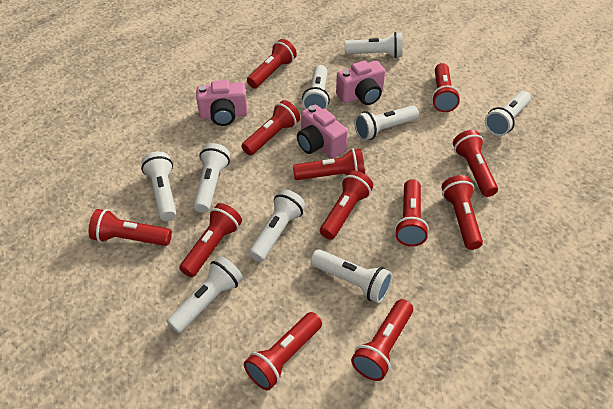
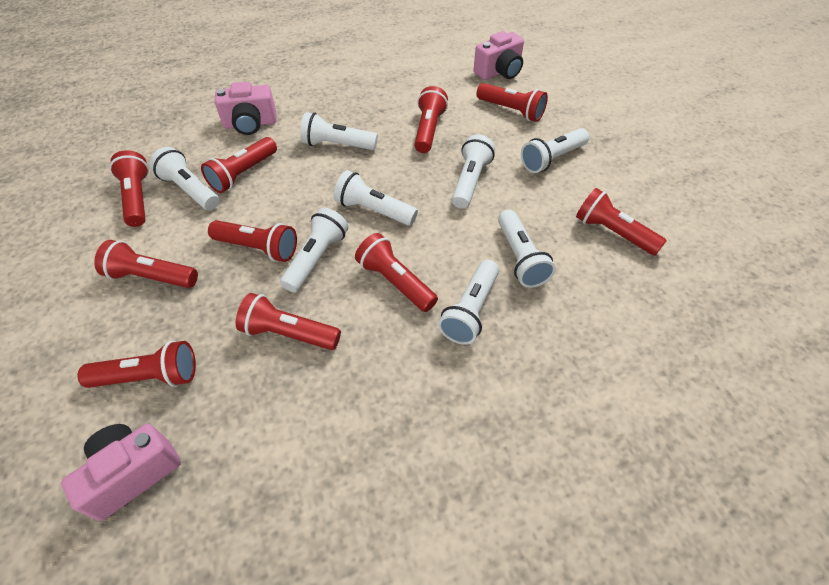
red flashlight: [89,209,172,246] [179,203,242,277] [241,100,300,155] [244,312,322,390] [247,39,297,89] [293,148,365,180] [320,170,373,240] [351,299,413,381] [395,179,429,246] [432,63,460,112] [442,175,483,250] [453,130,498,197] = 12 -> [78,341,196,388] [94,240,198,288] [109,150,149,227] [201,137,277,193] [208,220,297,262] [236,293,341,350] [355,233,438,312] [414,86,448,153] [476,83,548,122] [576,188,667,255] = 10
white flashlight: [141,151,176,221] [166,256,243,333] [193,143,230,213] [249,189,306,262] [302,65,330,109] [311,249,393,303] [345,32,403,58] [354,106,419,141] [485,91,531,136] = 9 -> [149,147,219,210] [280,207,348,293] [300,112,378,150] [334,170,418,226] [438,260,499,345] [452,134,495,209] [498,210,556,288] [521,128,589,173] = 8

